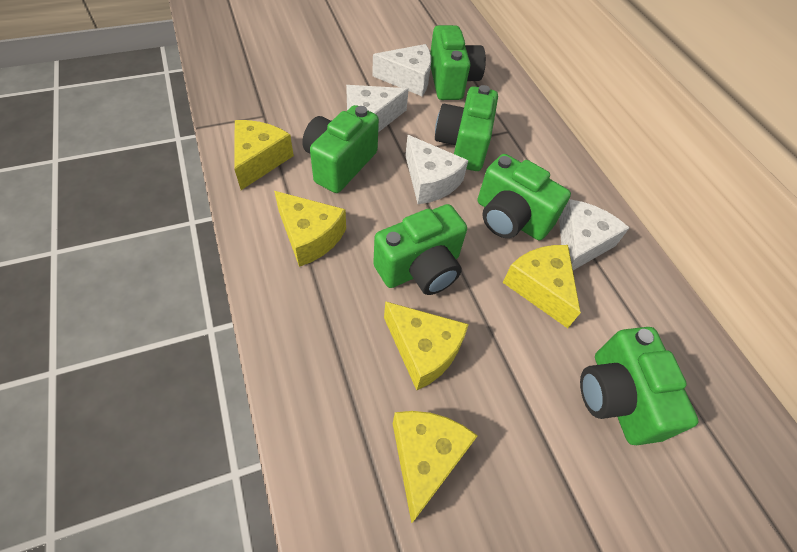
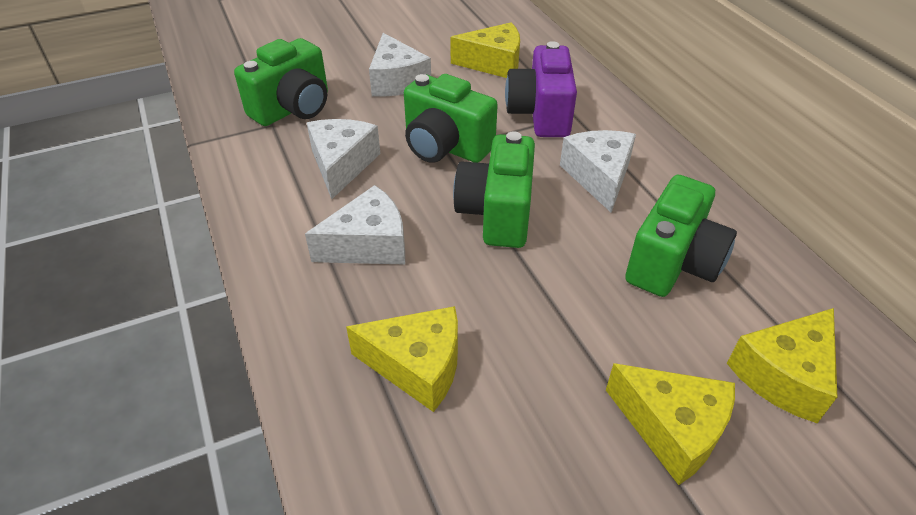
green camera: [302,105,379,193] [373,204,467,295] [430,25,486,100] [435,85,498,171] [478,154,571,240] [580,327,699,445] = 6 -> [234,38,328,126] [404,74,498,163] [453,131,535,248] [625,175,737,297] = 4
purple camera: none = 0 -> [505,41,577,137] = 1
yellow cheese: [234,120,294,190] [274,191,346,267] [384,301,469,390] [393,411,478,524] [503,245,581,328] = 5 -> [346,306,458,412] [450,22,520,78] [606,363,735,485] [727,308,837,423] = 4

